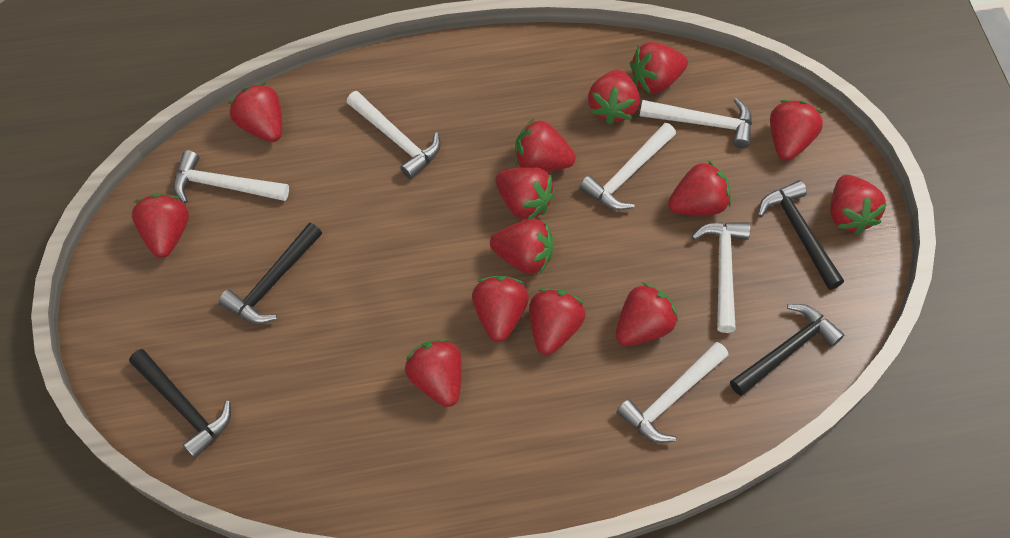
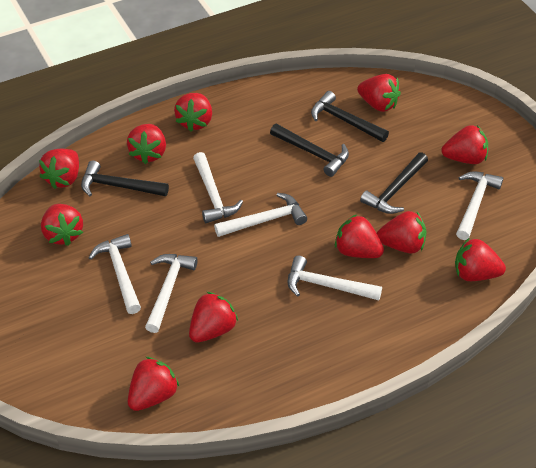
red strawberry: [132,194,189,258] [229,83,282,142] [405,339,462,407] [472,275,529,342] [490,219,554,274] [495,167,555,219] [515,119,576,172] [529,288,585,355] [588,70,640,125] [616,283,678,346] [630,42,688,94] [668,161,731,215] [770,100,823,161] [830,175,887,234] = 14 -> [39,149,79,189] [41,204,83,246] [127,124,166,164] [128,357,179,411] [174,93,212,132] [189,292,238,342] [335,214,384,258] [357,74,401,112] [377,211,427,254] [441,125,488,164] [455,238,506,281] = 11

